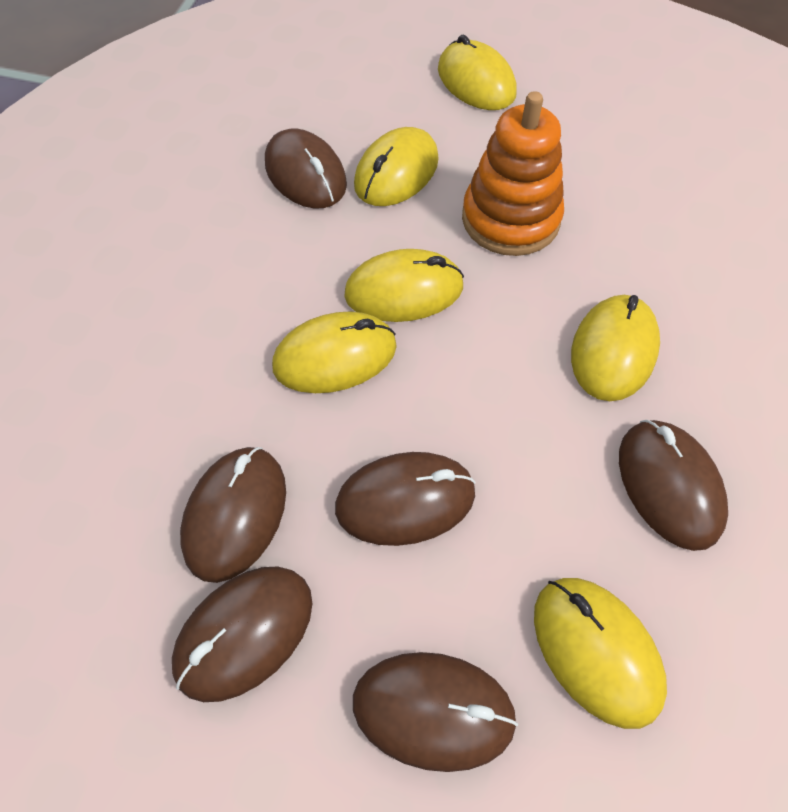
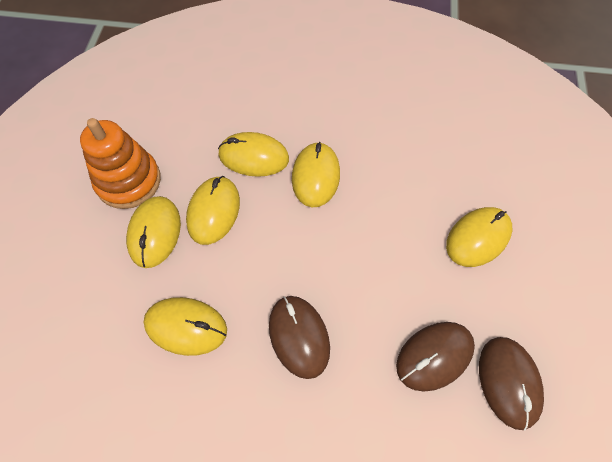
brown mouse: [172,566,312,702] [180,447,286,583] [265,129,347,208] [335,452,476,546] [353,652,518,772] [619,420,728,551] = 6 -> [269,296,330,379] [396,322,475,391] [479,337,544,430] = 3

